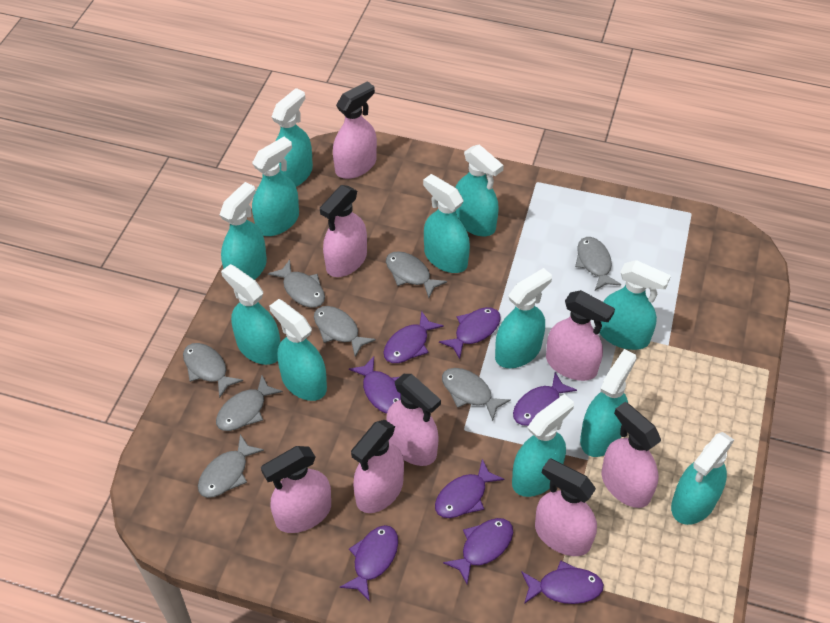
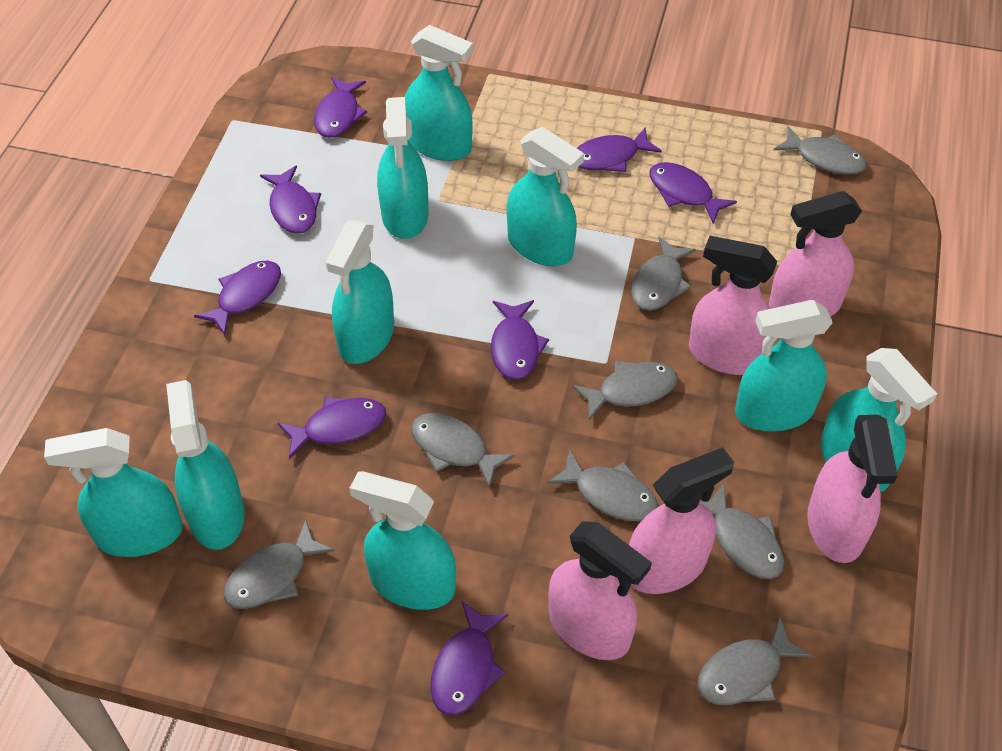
pink spray bottle: [261,446,331,533] [320,185,367,277] [333,81,377,179] [351,420,404,513] [386,374,441,466] [535,458,597,556] [546,290,615,381] [602,402,661,508] = 8 -> [548,521,652,660] [629,447,734,594] [689,236,777,375] [769,191,862,317] [807,415,898,563] = 5
turquoise spray bottle: [219,182,267,280] [221,264,280,365] [252,137,299,236] [269,299,327,401] [271,88,313,187] [423,174,470,273] [455,144,504,236] [495,268,552,368] [512,394,574,497] [580,349,637,457] [599,260,671,350] [671,432,734,525] = 12 -> [44,428,183,557] [166,380,245,550] [325,220,394,364] [349,471,456,610] [377,97,429,239] [405,25,473,161] [507,127,584,266] [735,300,833,431] [820,348,937,492] = 9

